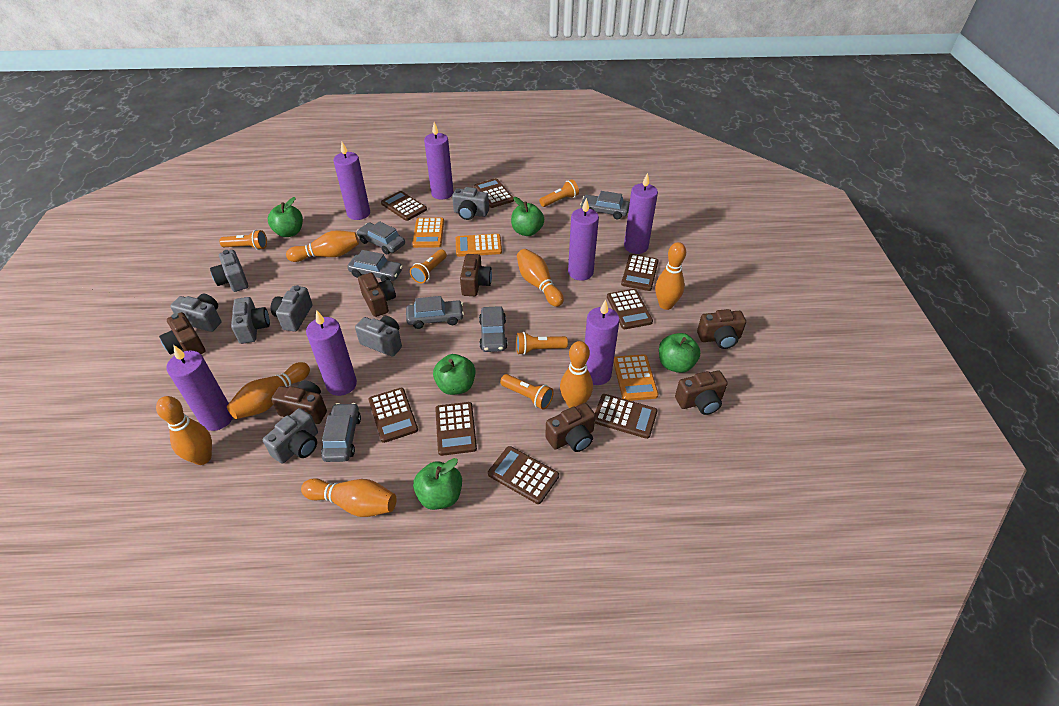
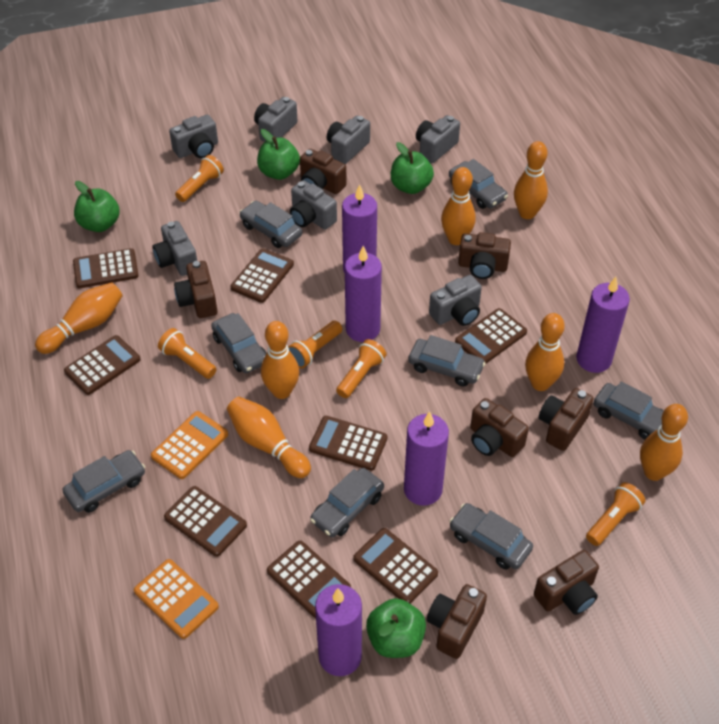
green apple: [268,197,303,237] [413,458,462,510] [433,354,475,395] [511,197,544,236] [659,333,701,373] = 5 -> [74,181,120,232] [257,129,300,180] [366,598,426,658] [391,142,434,194] = 4
grey car: [321,403,361,462] [347,250,403,281] [357,221,405,254] [406,296,464,329] [479,306,508,352] [580,191,630,219] = 6 -> [63,450,145,513] [211,313,266,373] [239,201,302,248] [310,468,384,537] [408,335,486,386] [449,159,508,209] [449,503,533,570] [593,381,664,440] = 8
orange calculator: [412,218,444,248] [456,234,502,257] [613,354,658,401] = 3 -> [134,559,219,639] [151,411,228,479] = 2
purple candle: [166,345,233,431] [306,310,357,396] [333,142,370,220] [424,122,454,200] [568,198,599,281] [585,299,620,385] [624,173,658,254] = 7 -> [315,584,362,676] [342,184,377,273] [345,246,382,342] [404,411,449,506] [576,277,630,373] = 5

